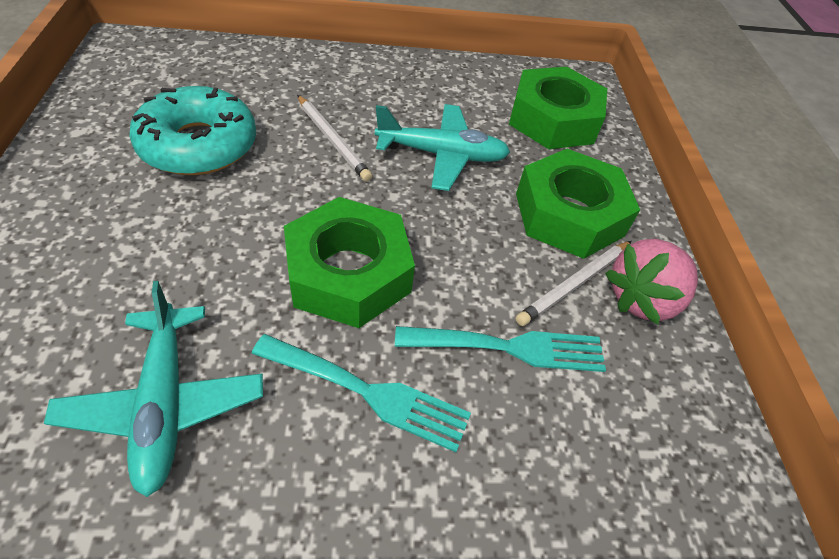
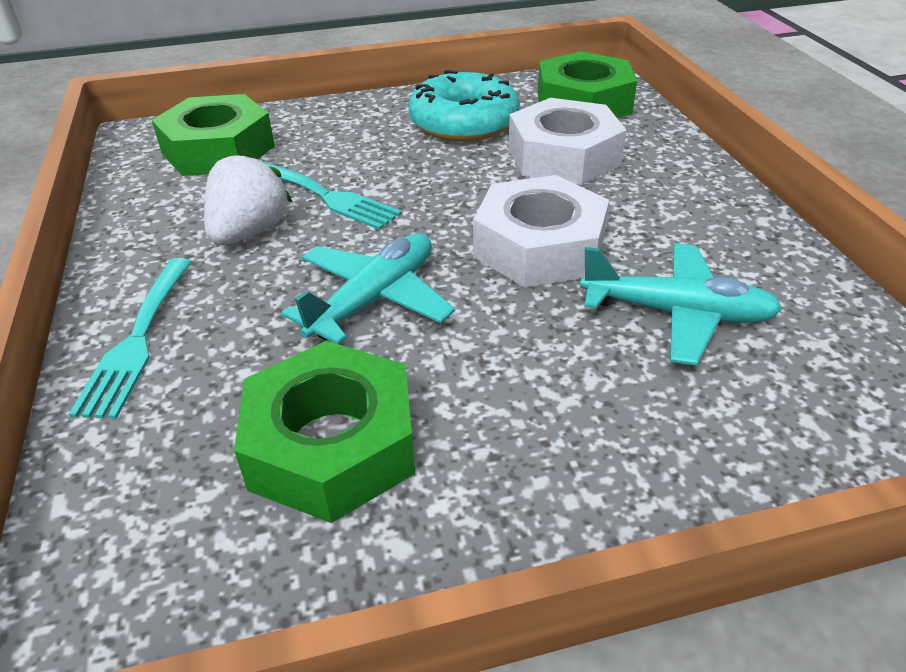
pink strawberry: [605,239,698,324] = 1 -> none = 0
white nut: none = 0 -> [473,175,609,288] [509,98,626,185] = 2
white pencil: [297,95,372,182] [516,241,632,326] = 2 -> none = 0
white strawberry: none = 0 -> [204,150,293,245] = 1

